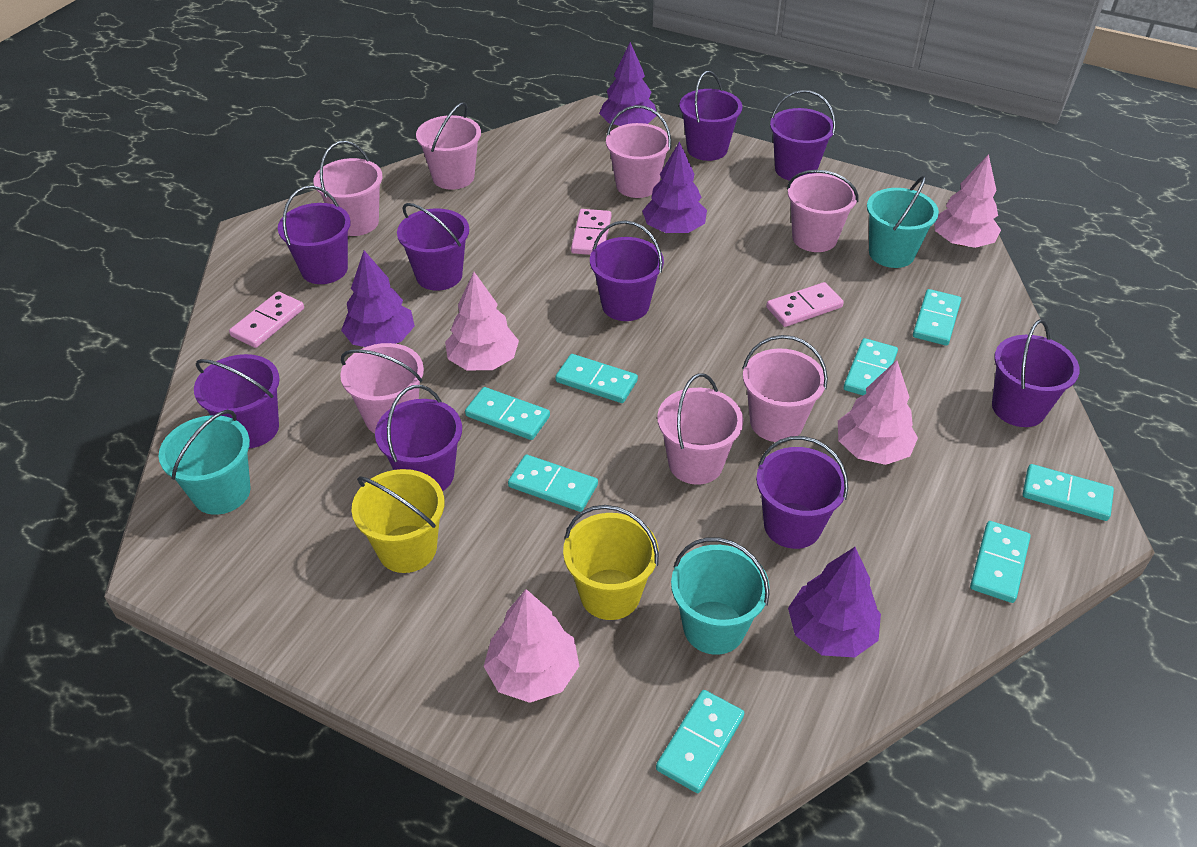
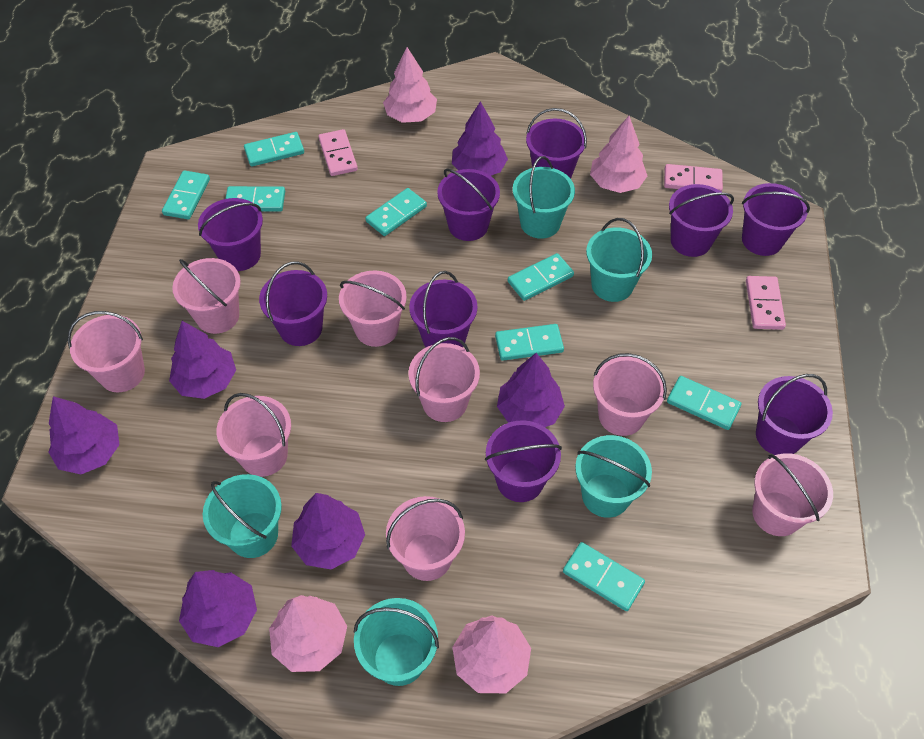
pink bucket: [313,141,383,236] [340,343,424,433] [416,102,481,190] [606,105,671,198] [657,373,743,485] [743,335,828,442] [787,170,859,252] = 7 -> [67,311,145,392] [172,258,241,334] [217,393,291,477] [339,270,407,347] [386,496,465,581] [408,337,480,422] [593,353,667,436] [752,453,833,536] = 8
purple tree: [341,250,415,347] [599,42,657,126] [642,141,707,233] [788,547,881,658] = 4 -> [49,396,119,474] [169,321,236,399] [179,570,257,647] [291,493,365,570] [452,101,508,176] [497,353,565,427] = 6
turquoise bucket: [159,410,250,515] [671,537,770,655] [867,176,939,268] = 3 -> [203,474,282,558] [354,598,439,686] [513,156,575,239] [575,435,652,518] [586,218,652,302] = 5
yellow bucket: [352,469,444,573] [563,505,659,620] = 2 -> none = 0

